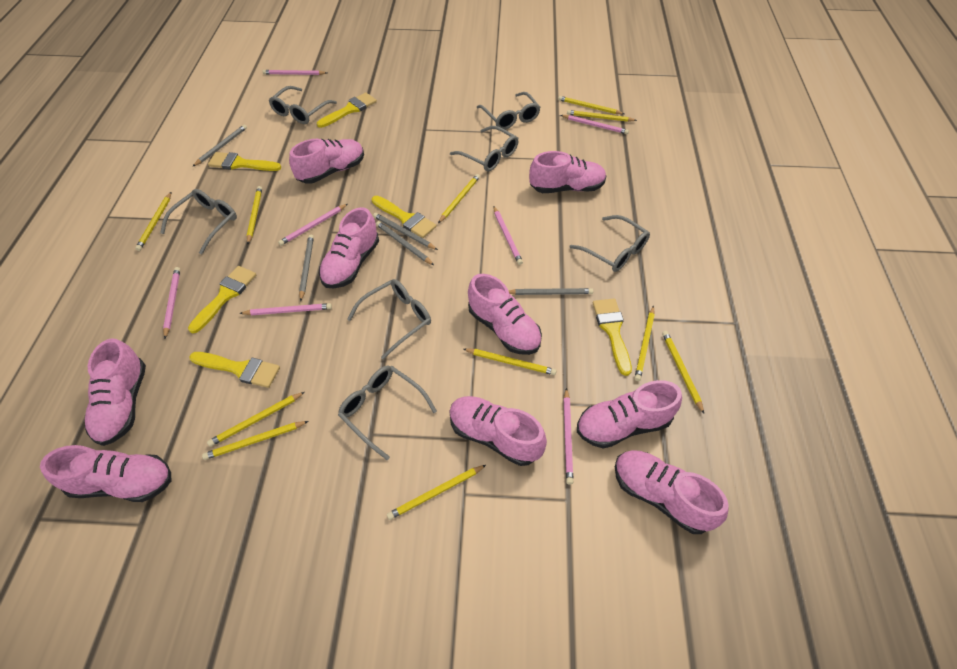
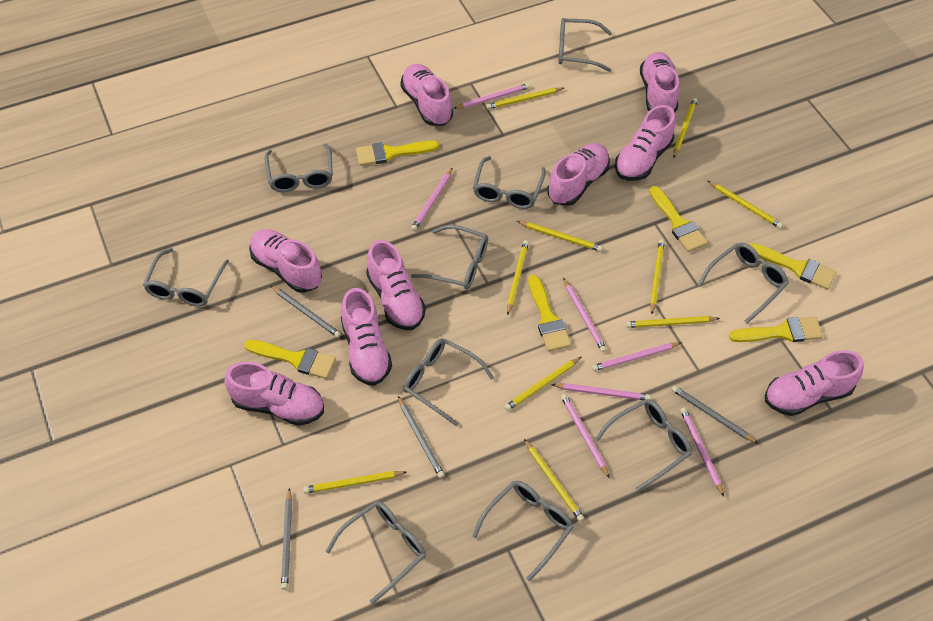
grey glasses: [160,189,237,255] [269,86,337,124] [338,365,437,460] [347,279,431,360] [450,126,518,171] [477,92,541,130] [569,215,650,272] = 7 -> [143,248,229,307] [264,143,333,192] [326,501,426,604] [403,338,494,427] [411,225,488,290] [472,481,574,581] [473,156,546,209] [558,18,612,72] [595,399,692,492] [698,243,789,323] = 10
grey pencil: [192,125,247,167] [299,235,314,302] [373,213,438,250] [376,221,434,265] [509,288,593,295] = 5 -> [270,285,341,338] [281,488,292,590] [398,396,445,478] [671,385,758,443] = 4
yellow pencil: [135,192,171,251] [202,421,309,460] [207,392,305,447] [247,186,262,244] [387,465,486,520] [438,174,480,223] [464,348,556,375] [558,96,624,114] [567,110,637,122] [634,306,655,381] [662,331,704,414] = 11 -> [303,471,407,494] [486,88,564,109] [504,357,581,411] [507,240,529,315] [517,221,603,252] [524,439,584,522] [626,316,720,328] [650,240,665,314] [673,98,697,158] [708,181,783,228] = 10

